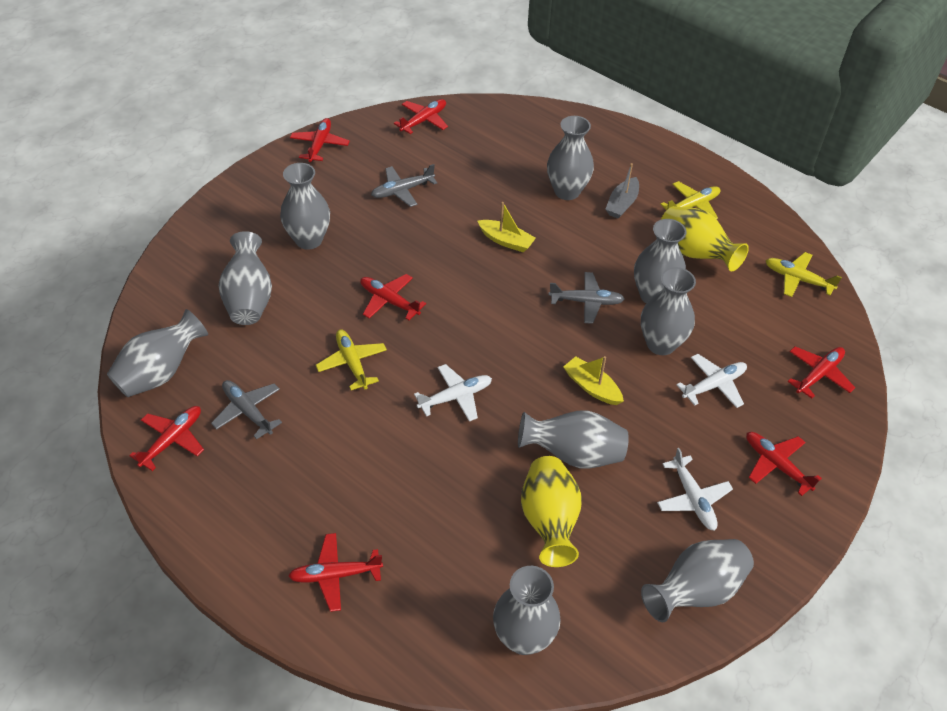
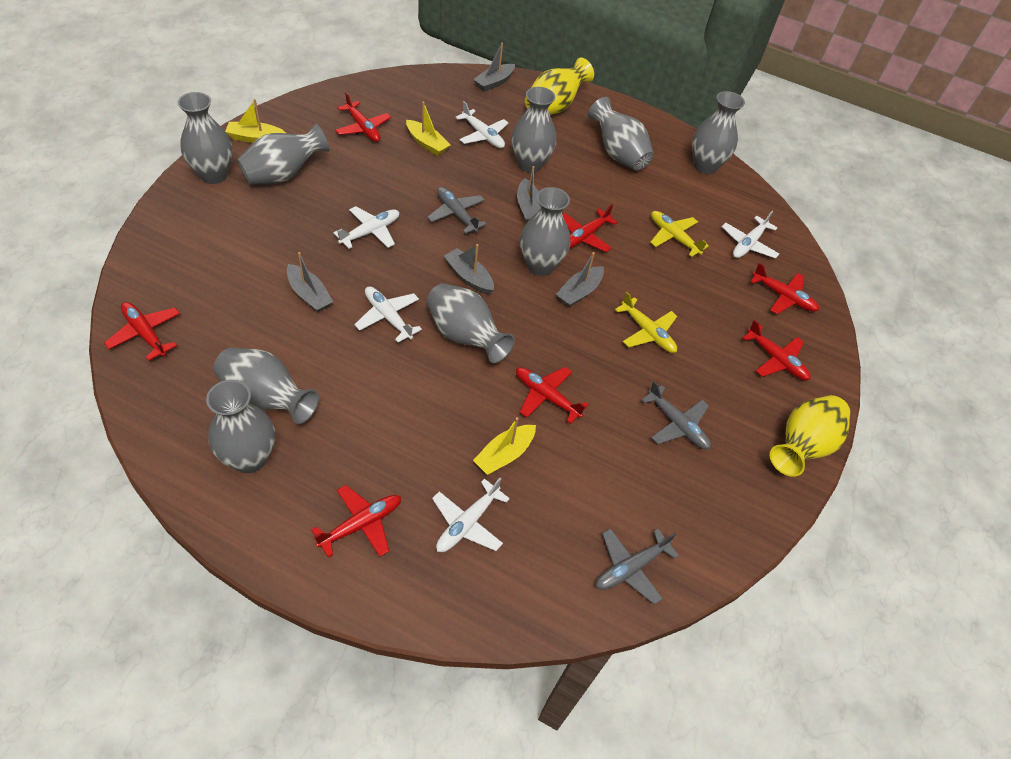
grey boat: [605,163,639,219] = 1 -> [287,252,333,312] [444,244,494,295] [473,43,515,92] [517,166,541,223] [556,252,604,307] = 5
white plane: [414,364,492,421] [657,448,733,531] [677,354,747,408] = 3 -> [333,206,399,249] [354,286,422,343] [432,478,510,552] [455,101,508,148] [722,211,779,259] = 5
yellow boat: [478,202,536,252] [563,356,624,405] = 2 -> [225,99,286,143] [406,102,451,156] [473,417,536,475] = 3
yellow plane: [316,329,387,390] [660,181,721,219] [765,252,842,297] = 3 -> [615,292,677,353] [650,211,709,257] = 2

